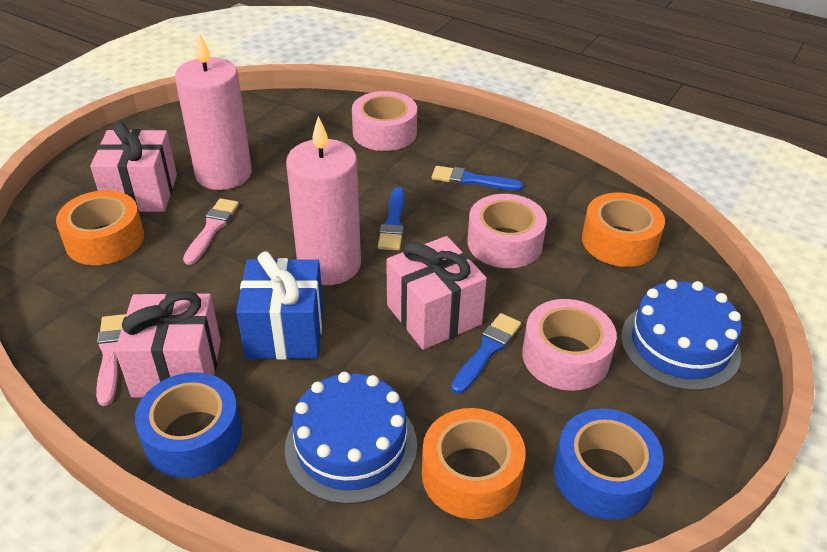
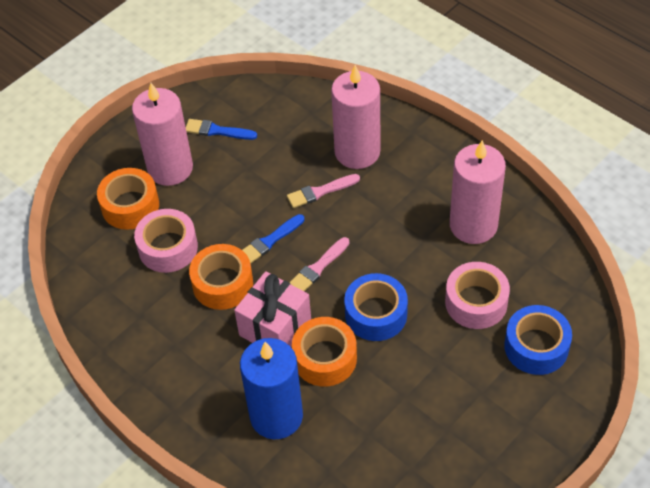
blue brush: [378,187,404,250] [432,166,523,191] [451,313,521,394] = 3 -> [186,119,257,140] [242,214,304,264] = 2
blue cake: [285,372,417,504] [621,280,742,391] = 2 -> none = 0
blue candle: none = 0 -> [240,338,303,439] = 1
blue gift: [236,251,323,360] = 1 -> none = 0
pink candle: [175,33,252,190] [286,116,361,285] = 2 -> [132,83,193,186] [331,65,380,169] [450,140,506,244] = 3
pink gift: [90,121,177,212] [115,291,221,398] [386,236,487,350] = 3 -> [234,271,311,347] = 1
pink tape: [352,91,417,151] [467,194,547,268] [522,299,617,391] = 3 -> [134,209,198,273] [445,262,510,329] = 2

